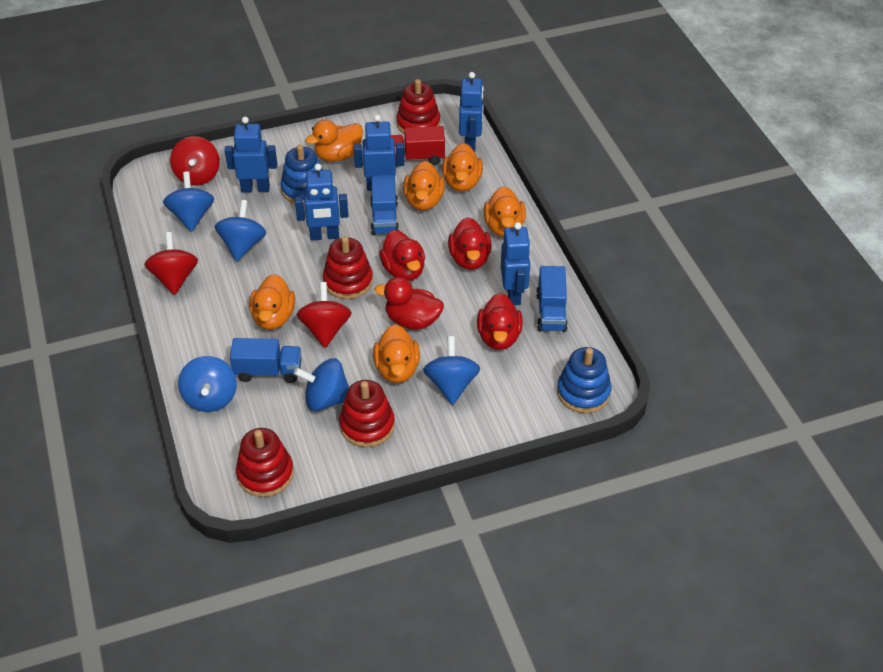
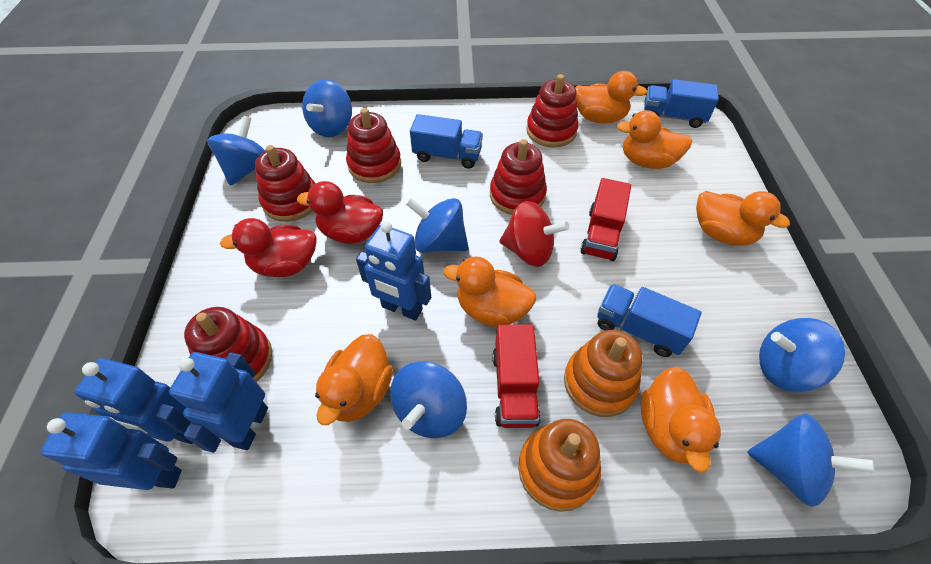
blue robot: [225,117,277,192] [295,164,348,241] [354,115,404,191] [459,72,484,152] [501,222,531,305] = 5 -> [40,412,182,490] [74,358,193,444] [169,352,268,453] [356,221,431,321] = 4
blue spinning top: [163,172,214,232] [178,356,237,412] [215,200,266,261] [294,358,349,411] [423,336,480,405] = 5 -> [207,116,265,186] [302,79,352,137] [390,361,467,438] [406,198,469,253] [748,414,874,507] [759,318,845,392] = 6
blue stacking toy: [281,144,323,204] [557,347,612,413] = 2 -> none = 0
orange stacking toy: none = 0 -> [518,419,601,512] [564,330,643,417] = 2
red duck: [375,277,444,330] [379,230,425,281] [448,217,492,270] [477,293,523,350] = 4 -> [220,218,317,277] [297,181,383,244] = 2
red spinning top: [144,232,198,295] [170,136,220,186] [297,282,352,348] = 3 -> [500,201,569,267] = 1
red stacking toy: [236,428,294,497] [323,236,373,299] [339,380,395,447] [396,79,440,134] = 4 -> [184,307,272,382] [255,145,316,222] [346,108,401,183] [490,139,547,215] [526,74,579,147] = 5
red truck: [391,126,445,167] = 1 -> [492,324,541,428] [580,178,631,261] = 2

